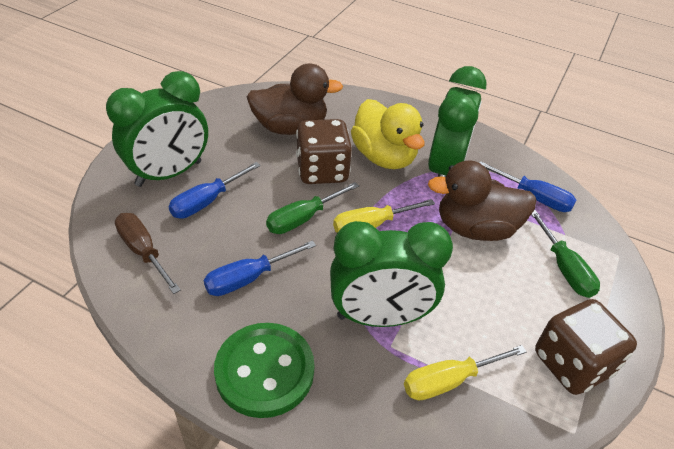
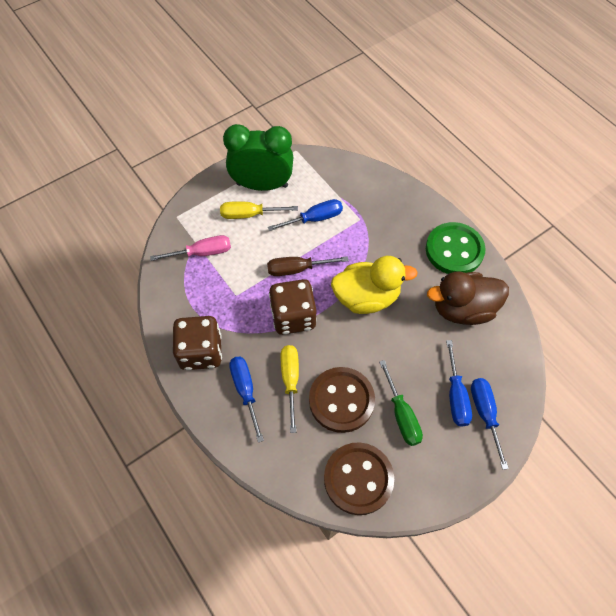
blue screwdriver: [168,162,261,218] [204,240,316,296] [479,161,576,212] = 3 -> [229,357,264,443] [268,199,343,231] [446,340,472,427] [471,378,509,470] = 4
brown button: none = 0 -> [309,367,375,433] [324,442,394,515] = 2
brown duck: [247,63,343,135] [428,161,536,241] = 2 -> [427,272,509,325] = 1
green clock: [106,71,208,187] [330,221,453,327] [428,66,487,177] = 3 -> [223,124,293,191] = 1
green screwdriver: [266,182,359,234] [531,210,600,298] = 2 -> [379,360,423,446] = 1
pink screwdriver: none = 0 -> [150,235,231,261] = 1

